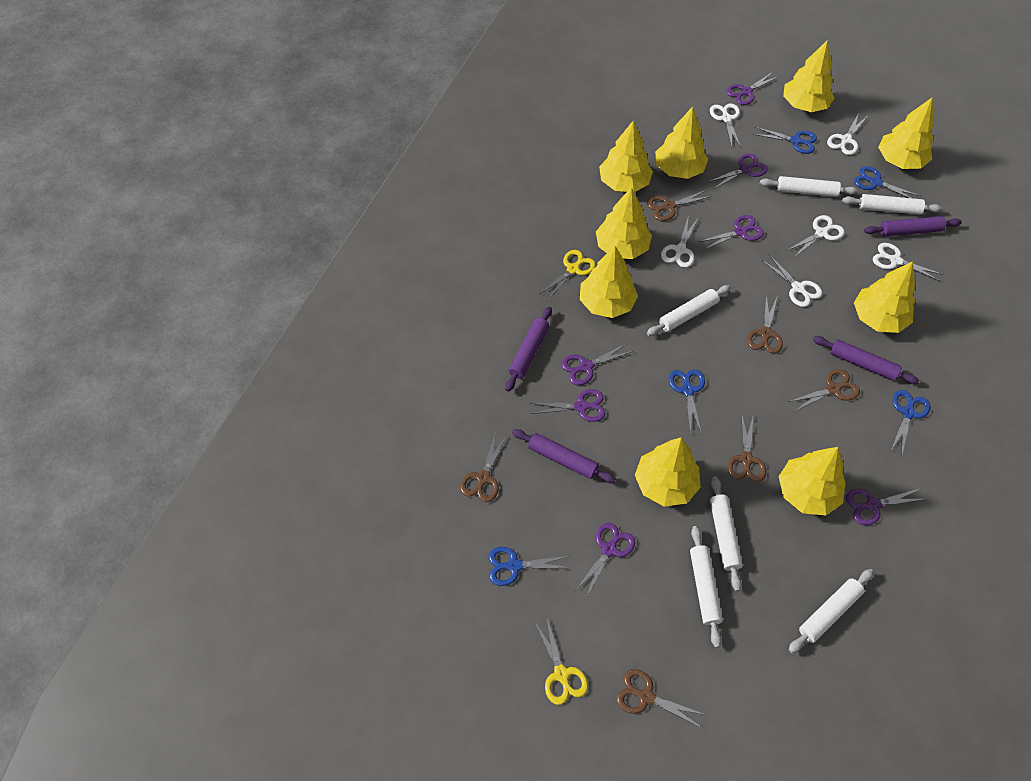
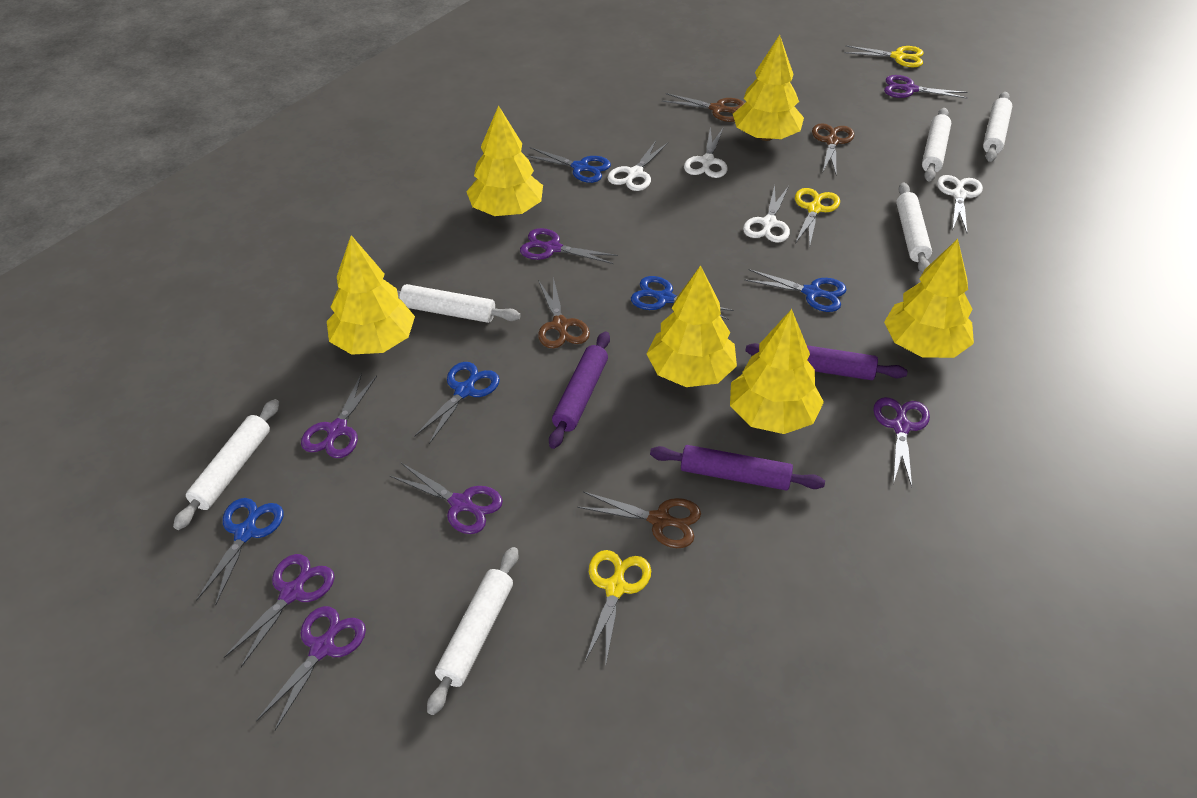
brown scissors: [460,432,506,502] [616,669,706,728] [647,190,712,221] [727,412,766,482] [747,294,783,354] [788,369,860,411] = 6 -> [538,277,590,348] [577,492,701,548] [662,93,744,122] [812,123,855,174] = 4
purple rolling pin: [505,306,552,392] [512,429,616,483] [813,336,919,384] [864,216,962,237] = 4 -> [549,331,610,449] [650,445,825,490] [746,343,908,380] = 3
white scissors: [661,215,698,268] [710,103,741,147] [761,254,822,307] [786,215,845,257] [827,113,868,155] [873,243,944,282] = 6 -> [608,141,668,191] [684,128,728,178] [743,185,790,243] [937,175,983,232] = 4
yellow scissors: [535,615,588,705] [540,250,596,301] = 2 -> [585,550,651,662] [795,188,840,247] [844,45,924,67] = 3
yellow tree: [580,246,638,318] [596,187,652,259] [599,120,653,192] [635,437,701,507] [655,106,708,179] [778,447,845,516] [783,40,834,112] [854,261,915,333] [878,98,934,169] = 9 -> [327,235,415,355] [466,105,543,216] [647,265,737,387] [730,309,824,434] [733,35,804,141] [884,239,974,358] = 6

